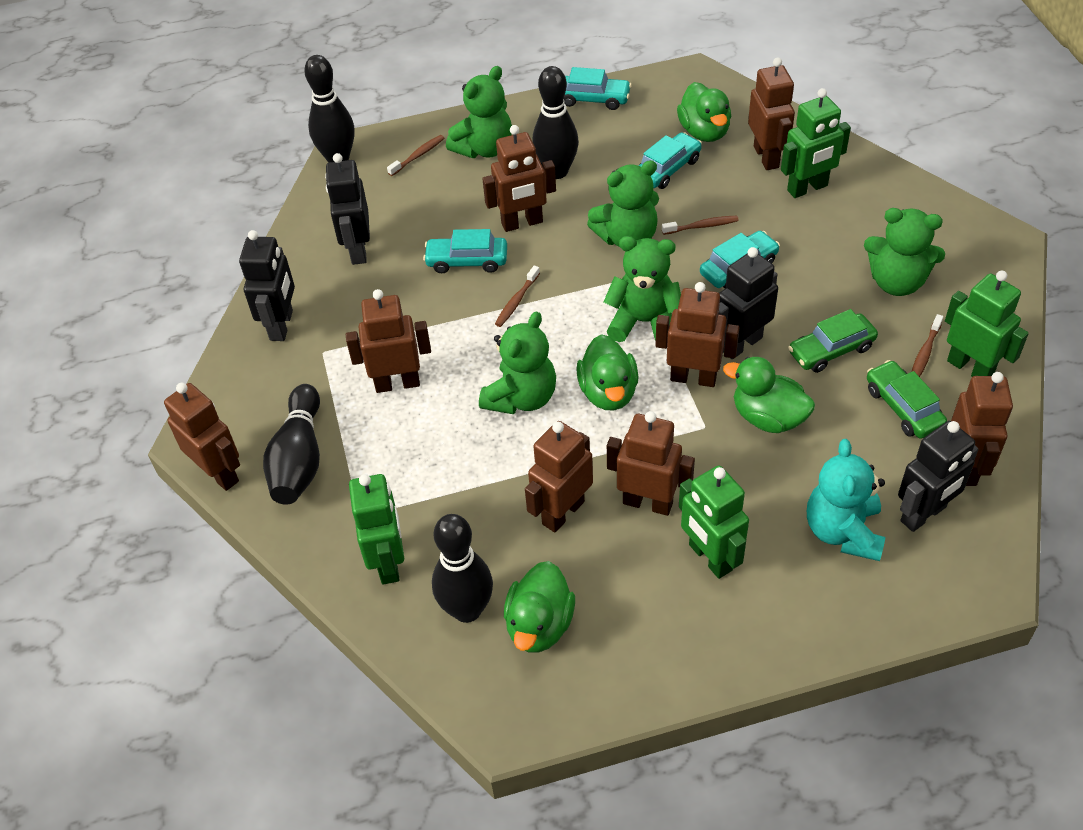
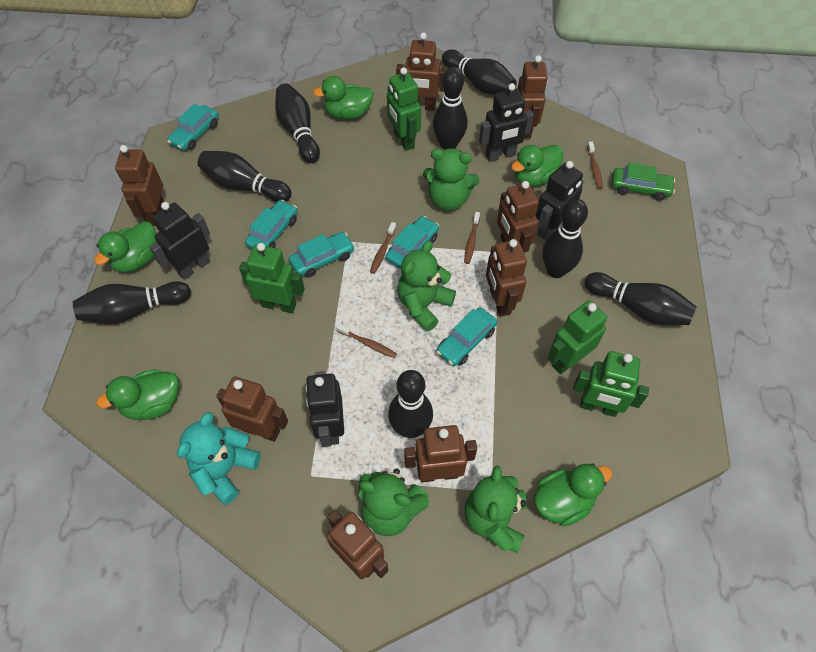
black bowling pin: [263,384,320,505] [304,55,355,163] [432,514,493,623] [532,66,579,179] = 4 -> [73,281,191,324] [198,151,292,202] [275,83,320,163] [388,370,433,438] [433,67,468,150] [442,49,517,95] [542,199,588,278] [585,272,697,325] = 8
green car: [788,309,878,373] [867,360,947,439] = 2 -> [612,163,675,201] = 1
green duck: [504,561,575,653] [576,334,639,410] [677,82,731,142] [723,357,815,433] = 4 -> [94,221,157,272] [96,369,179,420] [313,76,374,120] [511,145,563,186] [534,464,613,526] = 5
green teddy bear: [446,66,512,158] [479,311,556,414] [587,160,659,246] [604,236,681,342] [864,208,945,296] = 5 -> [359,468,429,536] [397,241,456,331] [423,148,480,211] [465,466,527,553] = 4
turquoise car: [423,229,507,273] [564,67,632,110] [638,132,702,189] [700,231,780,288] = 4 -> [167,104,219,151] [245,200,297,249] [289,232,355,278] [386,216,439,269] [436,308,497,366] = 5

